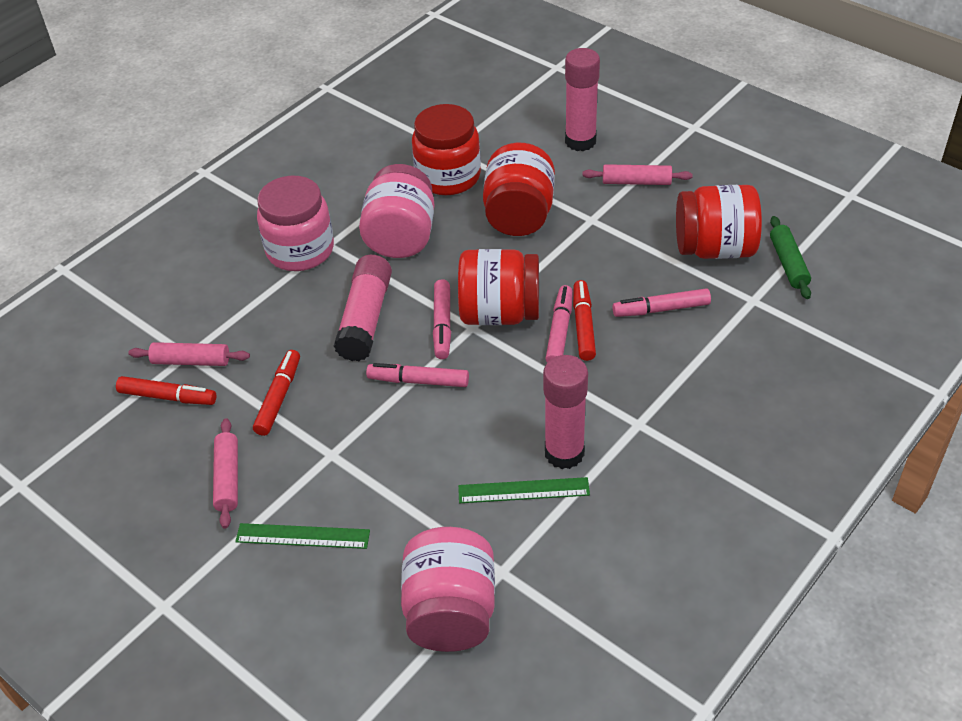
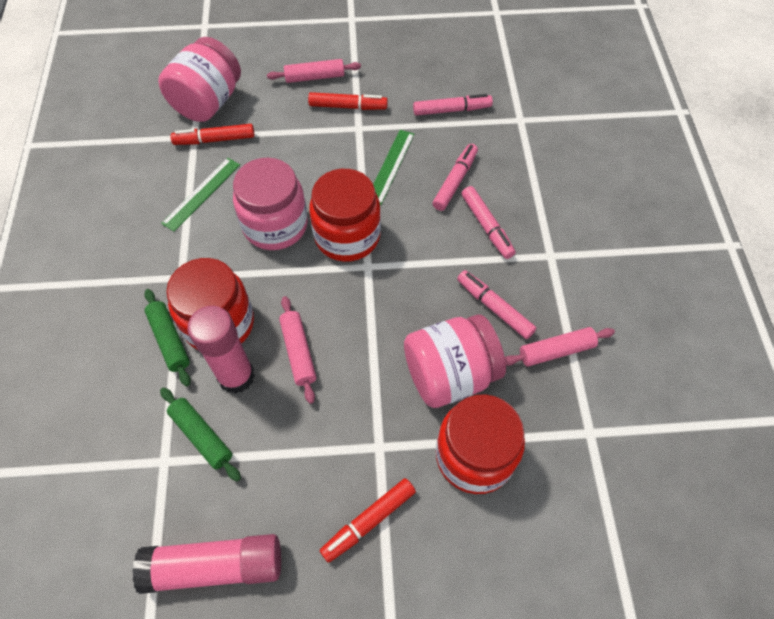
green rolling pin: [770,216,811,299] = 1 -> [144,289,191,386] [160,388,241,481] = 2
pink glue stick: [334,255,392,361] [543,355,588,469] [565,48,600,151] = 3 -> [132,534,281,594] [187,306,255,394] = 2
red jar: [412,104,481,195] [458,249,539,325] [483,143,555,236] [676,185,762,259] = 4 -> [166,258,254,349] [309,169,381,262] [436,394,525,494] = 3

